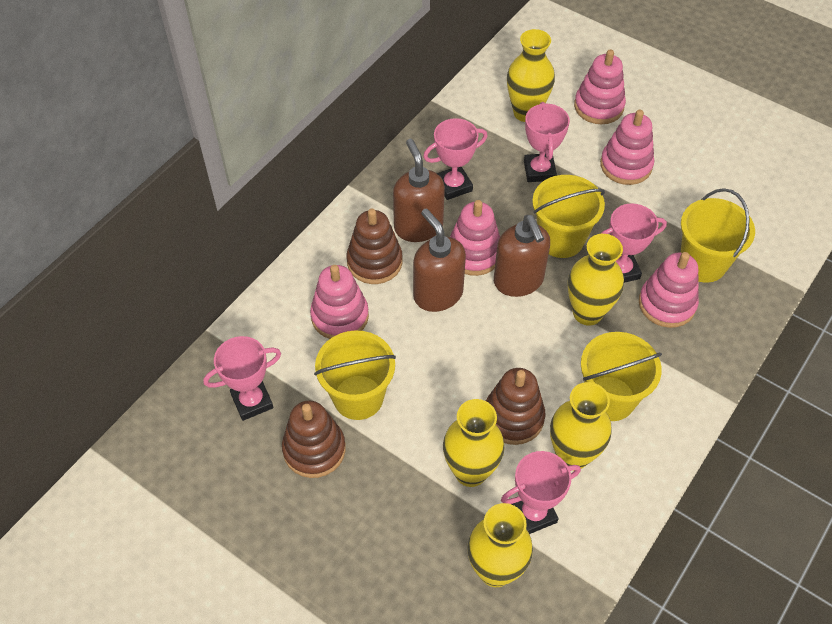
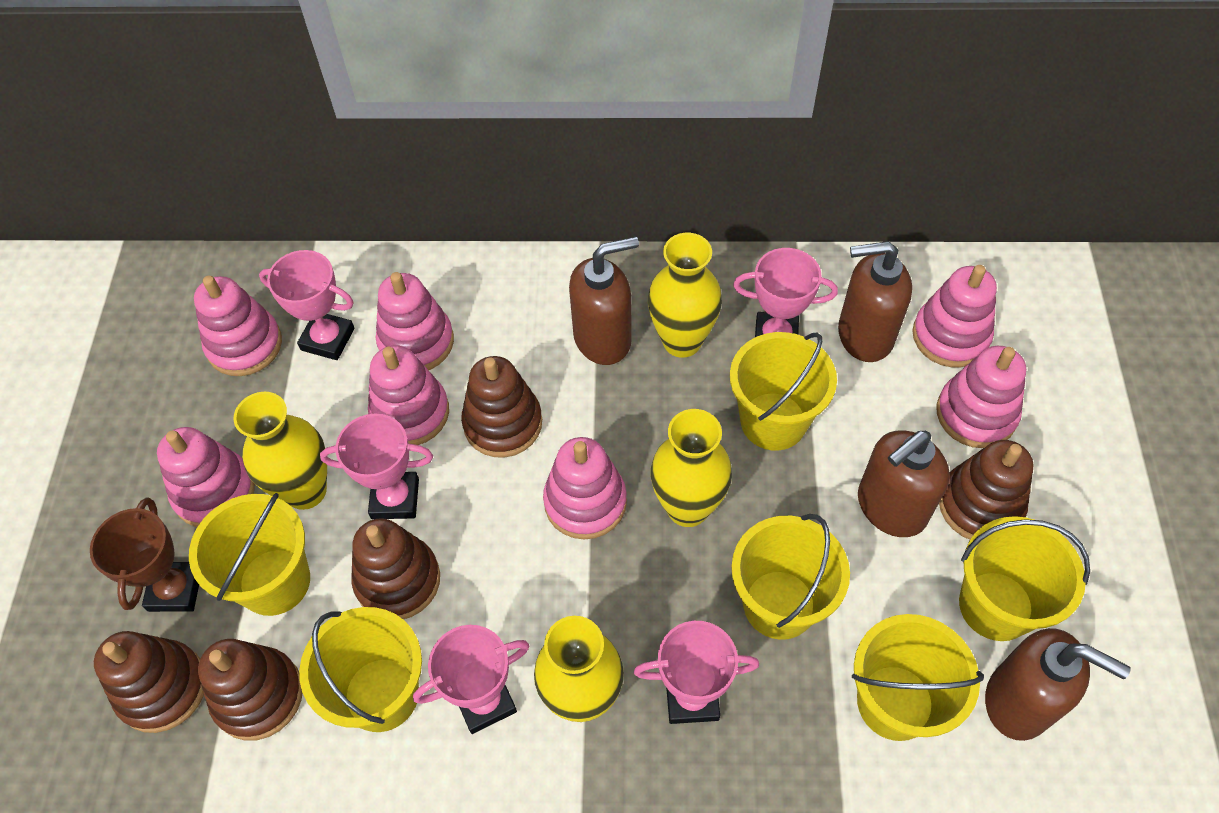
brown soap dispenser: [393,139,445,242] [413,208,466,312] [494,215,550,297] = 3 -> [569,236,639,365] [838,241,912,362] [858,431,950,537] [985,628,1131,741] = 4
brown stacking toy: [282,400,346,478] [347,209,402,284] [486,368,545,445] = 3 -> [94,631,204,733] [198,639,302,741] [352,518,440,619] [461,356,542,458] [939,440,1034,540] = 5
brown trophy: none = 0 -> [90,497,199,612] = 1
pink stacking toy: [310,265,369,339] [450,200,500,276] [574,50,626,124] [600,109,654,185] [639,252,699,328] = 5 -> [157,427,255,527] [194,276,282,376] [368,346,449,445] [376,272,454,370] [543,437,627,539] [912,265,997,367] [936,346,1026,448] = 7
yellow bucket: [314,331,396,420] [532,175,605,258] [581,332,662,421] [681,188,755,283] = 4 -> [189,493,310,616] [299,607,422,732] [730,332,837,451] [731,514,850,640] [852,614,984,741] [959,516,1090,641] = 6
yellow vase: [443,399,505,487] [467,503,533,587] [507,29,555,122] [550,382,612,471] [568,234,624,325] = 5 -> [234,392,327,510] [534,616,624,722] [648,233,722,358] [651,409,732,527] = 4

